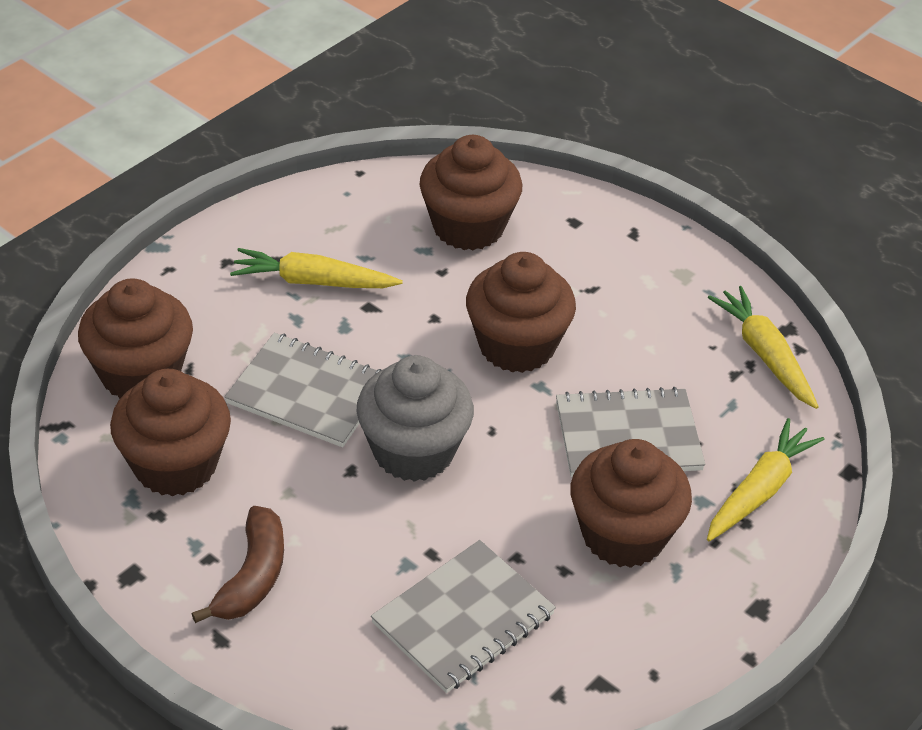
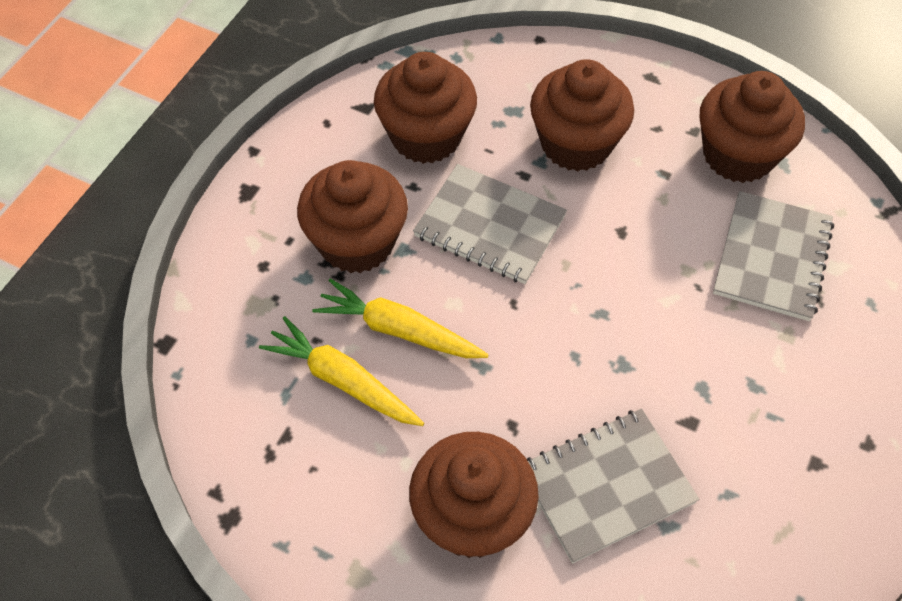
brown banana: [191,506,284,623] = 1 -> none = 0
grey cupcake: [357,355,474,482] = 1 -> none = 0
yellow carrot: [230,248,403,288] [707,418,825,541] [708,286,819,409] = 3 -> [259,316,424,426] [312,278,489,358] = 2

